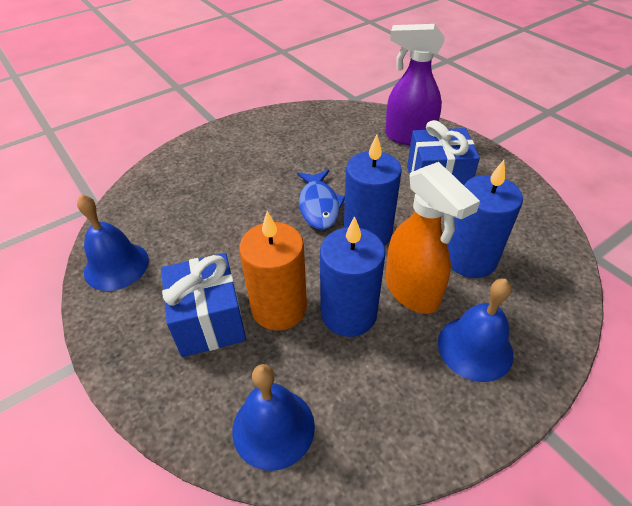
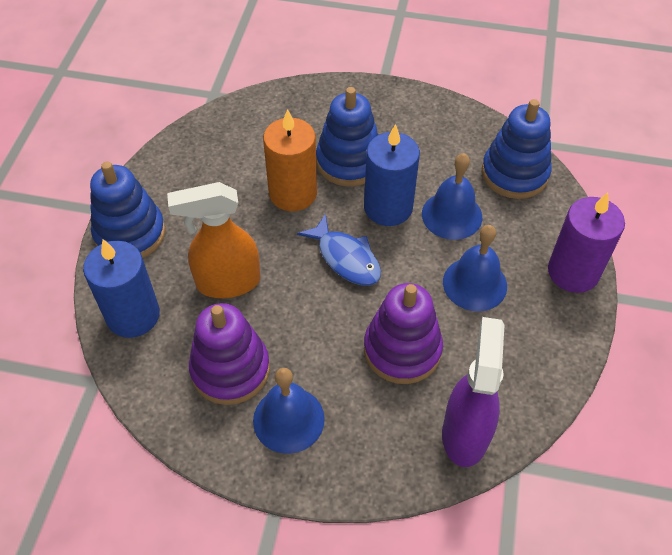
blue candle: [320,216,385,337] [344,135,402,246] [447,160,523,278] = 3 -> [83,239,160,338] [364,124,420,226] = 2
blue gift: [161,253,246,357] [407,120,480,185] = 2 -> none = 0
blue stacking toy: none = 0 -> [90,161,165,258] [316,87,378,186] [482,99,552,199] = 3
purple candle: none = 0 -> [548,193,625,293] = 1
purple stacking toy: none = 0 -> [189,303,270,405] [364,283,443,384] = 2

